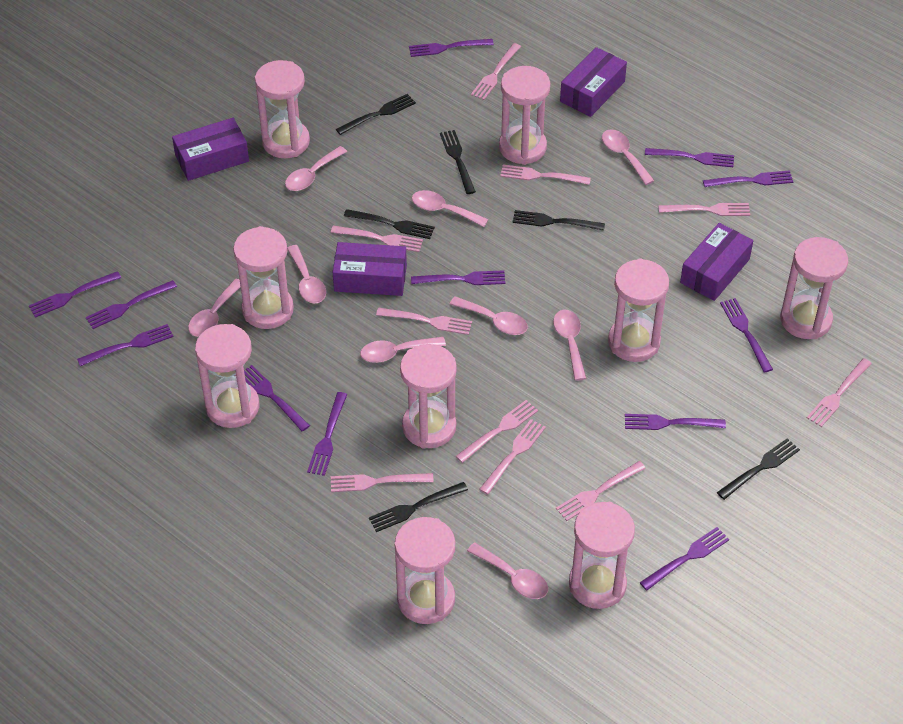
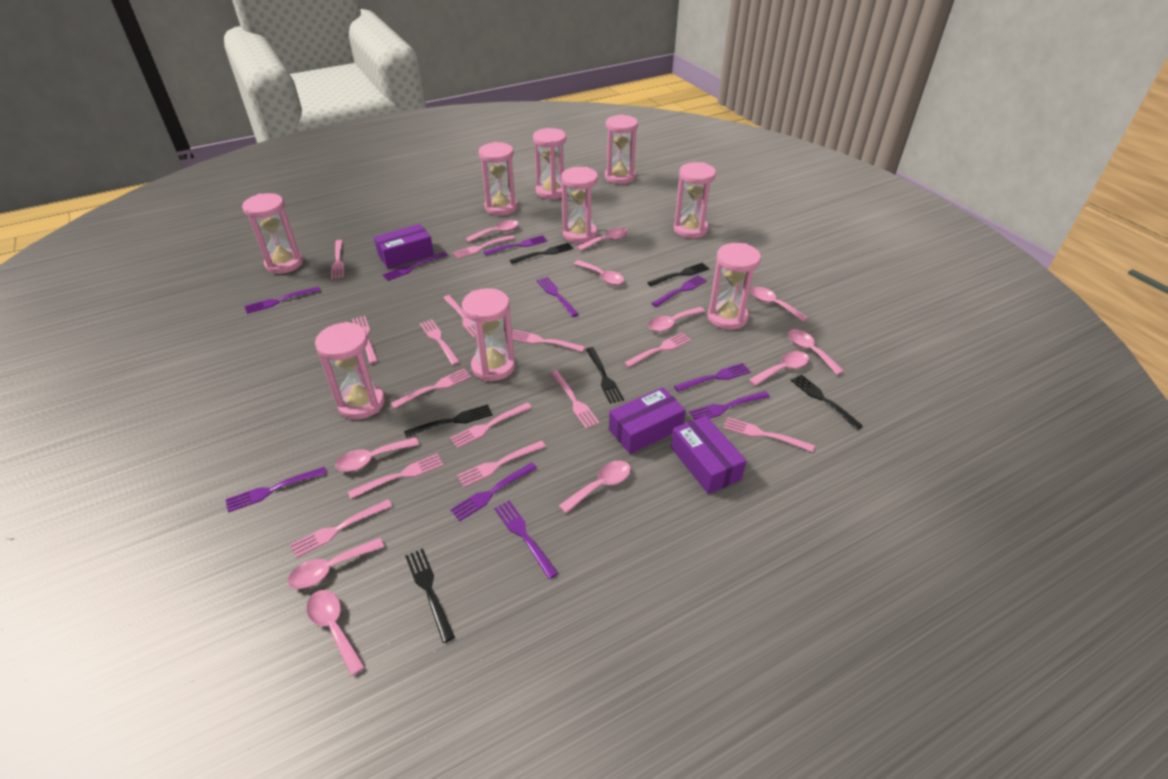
pink fork: [331,226,423,252] [331,473,434,492] [376,308,472,335] [455,400,538,463] [471,43,521,100] [479,419,546,495] [500,164,591,185] [556,461,646,521] [658,203,750,216] [807,358,872,427] = 10 -> [290,499,392,558] [331,240,344,279] [348,453,443,499] [352,316,378,364] [390,369,471,409] [419,319,460,365] [443,295,485,338] [450,402,532,449] [453,235,515,259] [457,441,546,487] [512,330,585,352] [551,371,600,429] [624,332,691,368] [723,417,815,452] = 14
pink spoon: [188,279,240,337] [285,146,347,191] [287,245,326,304] [360,337,446,363] [412,190,489,227] [450,296,528,335] [467,542,548,599] [553,310,587,381] [602,130,654,185] = 9 -> [288,538,384,589] [306,590,365,676] [335,437,419,472] [465,220,519,242] [559,461,631,513] [574,260,624,285] [577,228,628,251] [648,307,705,332] [749,351,809,386] [751,287,808,322] [788,329,844,375] = 11
purple box: [172,118,249,181] [333,242,407,296] [560,47,627,117] [680,223,753,301] = 4 -> [374,224,434,268] [609,387,686,454] [671,415,746,494] = 3
purple fork: [29,271,121,318] [77,324,173,366] [86,280,177,329] [244,365,310,432] [307,392,347,476] [409,39,494,57] [411,270,505,285] [625,414,726,430] [640,527,729,591] [645,148,734,167] [703,170,793,187] [720,298,773,373] = 12 -> [226,467,327,513] [245,287,320,314] [383,252,447,281] [450,462,537,521] [484,235,547,256] [494,500,558,579] [537,277,579,317] [651,275,707,307] [674,363,751,392] [689,391,770,420] = 10

